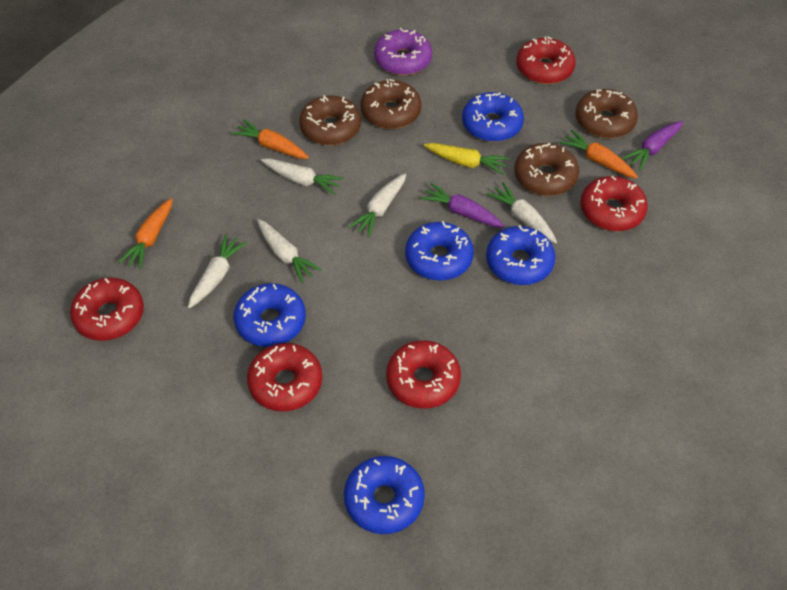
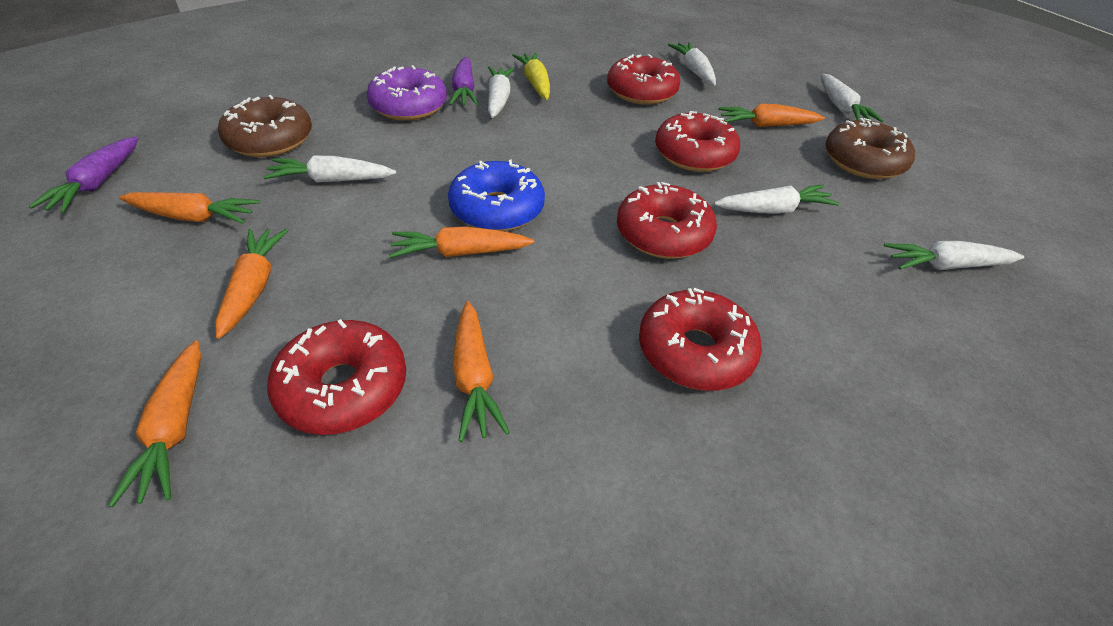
blue donut: [234,283,306,347] [344,456,425,534] [405,221,474,281] [462,92,524,142] [486,225,555,285] = 5 -> [448,160,545,231] = 1
brown donut: [299,95,361,145] [361,79,421,129] [514,143,579,196] [575,89,638,138] = 4 -> [218,95,312,157] [825,118,915,179] = 2
orange carrot: [118,198,173,270] [232,119,309,159] [559,130,638,178] = 3 -> [108,340,201,507] [119,192,260,224] [215,229,288,339] [389,226,534,258] [453,301,510,442] [718,104,825,127] = 6
white carrot: [188,234,247,308] [257,219,322,283] [261,159,344,195] [348,173,406,237] [486,182,557,243] = 5 -> [263,155,396,182] [488,66,514,118] [668,42,716,86] [714,185,840,214] [821,74,884,122] [884,241,1024,270] = 6

